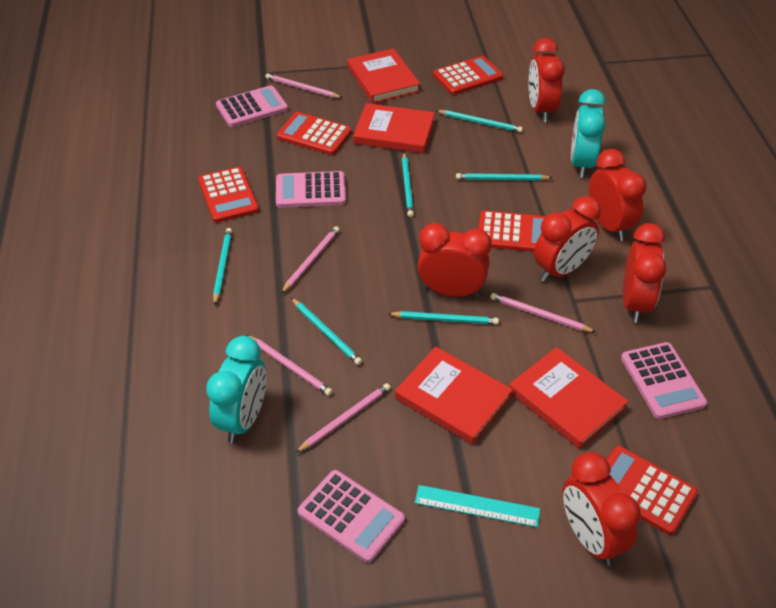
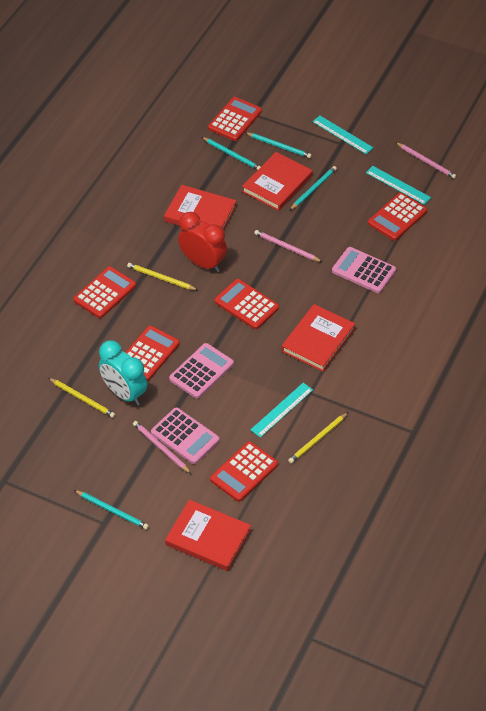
pink calculator: [216,85,288,127] [276,171,346,208] [298,470,405,563] [621,342,707,419] = 4 -> [151,408,220,464] [169,343,234,399] [332,247,396,293] = 3
pink pencil: [247,335,332,396] [266,73,343,98] [281,226,340,294] [295,383,390,453] [490,293,596,332] = 5 -> [133,421,191,474] [254,230,322,262] [396,142,456,179] = 3
red calculator: [198,167,259,223] [277,112,352,155] [433,56,503,95] [478,210,546,252] [606,446,698,535] = 5 -> [73,266,136,318] [125,326,180,381] [208,97,262,141] [210,441,278,502] [214,279,279,329] [368,193,427,241] = 6
red clock: [418,223,492,297] [529,38,565,122] [534,196,601,282] [563,452,641,566] [589,149,646,241] [623,223,666,323] = 6 -> [178,212,227,272] = 1
turquoise clock: [206,336,266,443] [571,89,606,178] = 2 -> [99,340,147,405] = 1
turquoise pencil: [213,228,232,305] [291,298,362,365] [388,311,499,325] [402,153,414,217] [436,110,523,132] [456,173,552,181] = 6 -> [74,490,149,530] [202,137,261,170] [245,132,312,158] [289,166,337,211] = 4
turquoise ruler: [415,485,540,527] = 1 -> [250,383,313,438] [312,116,374,154] [366,166,431,205] = 3
yellow pencil: none = 0 -> [48,378,115,418] [127,263,198,290] [288,412,348,463] = 3

